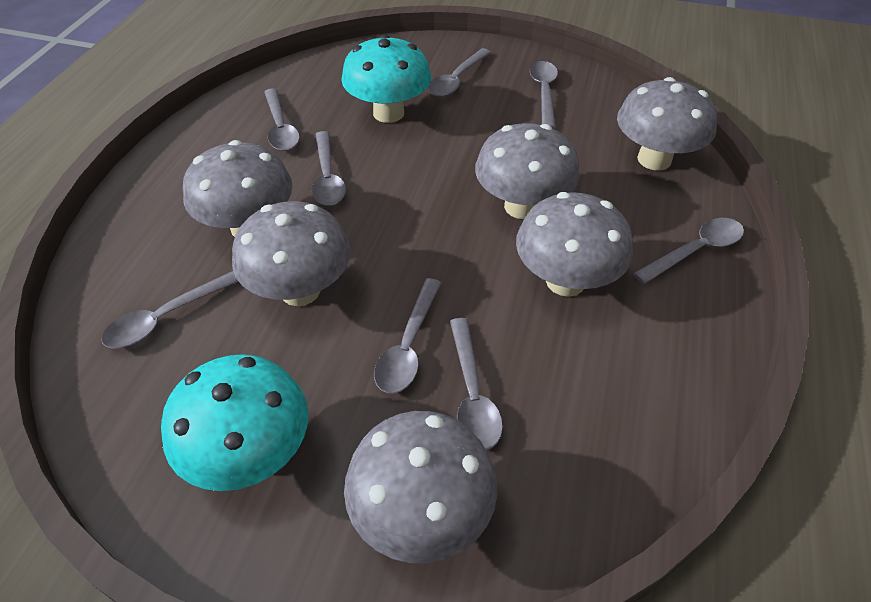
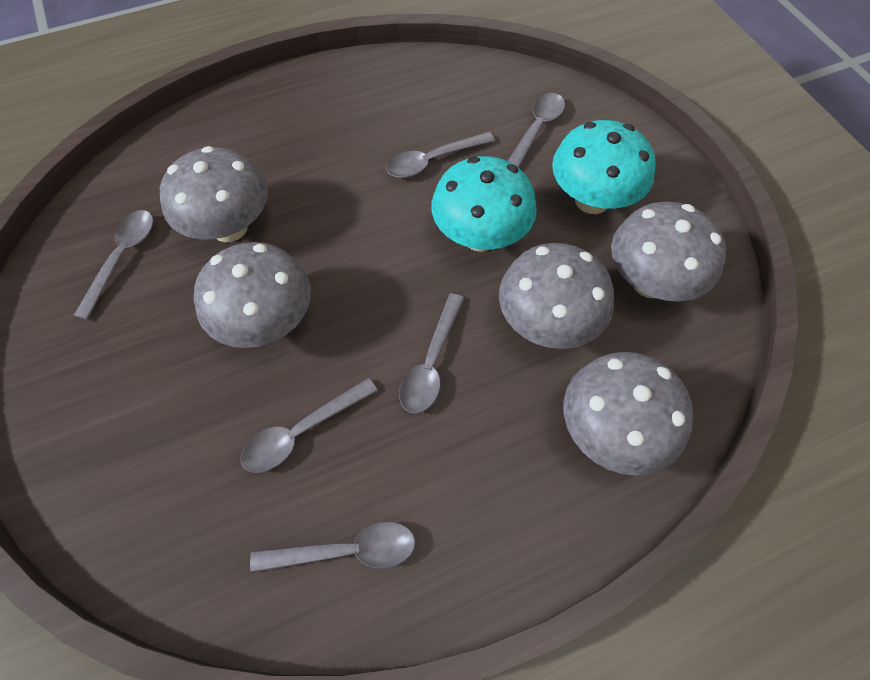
grey mushroom: [183,140,293,237] [232,201,351,306] [344,411,497,563] [475,123,580,219] [516,192,633,297] [617,77,717,170] = 6 -> [160,146,268,242] [194,242,311,348] [499,243,614,349] [564,352,693,476] [611,202,726,302] = 5
grey spoon: [101,271,239,349] [264,88,300,151] [312,131,346,206] [374,278,441,394] [428,48,491,97] [450,318,503,450] [530,61,558,129] [633,218,744,284] = 8 -> [73,210,153,320] [240,378,378,473] [250,522,415,573] [386,132,495,178] [399,293,465,414] [508,93,565,168] = 6

